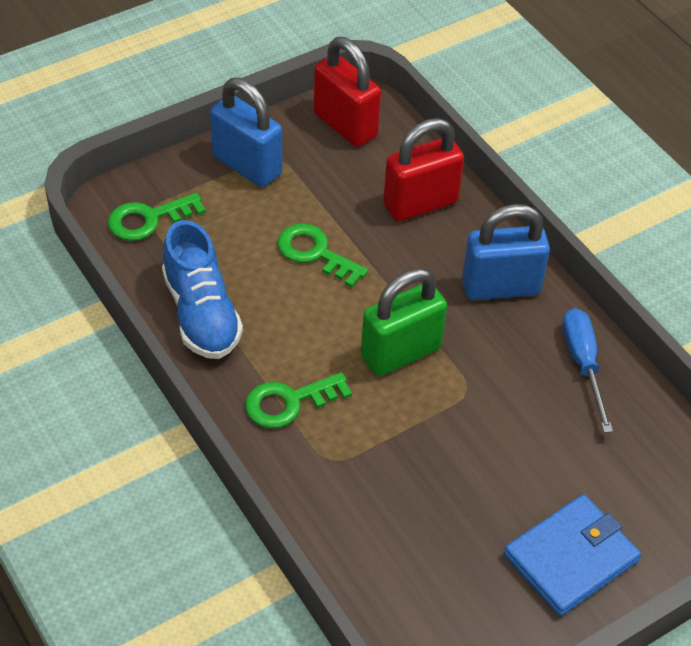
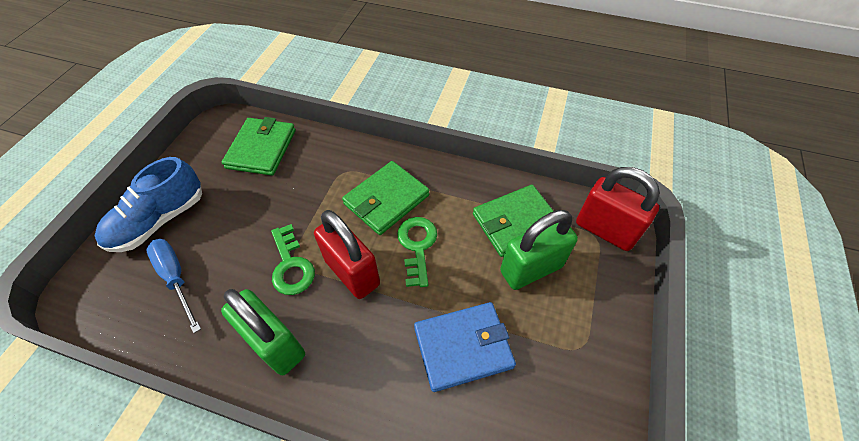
blue padlock: [210,78,282,187] [462,204,550,300] = 2 -> none = 0
green key: [108,193,206,241] [245,372,352,428] [278,223,368,288] = 3 -> [271,224,315,295] [397,217,437,287] = 2
green padlock: [361,268,447,376] = 1 -> [221,289,305,375] [500,210,578,290] = 2
green wallet: none = 0 -> [222,117,296,175] [342,161,429,235] [473,185,553,257] = 3

